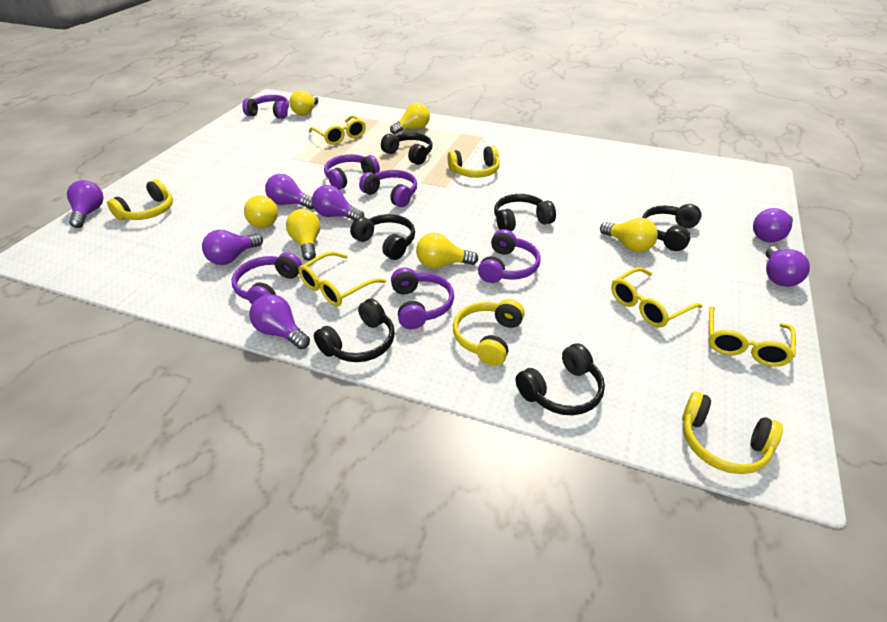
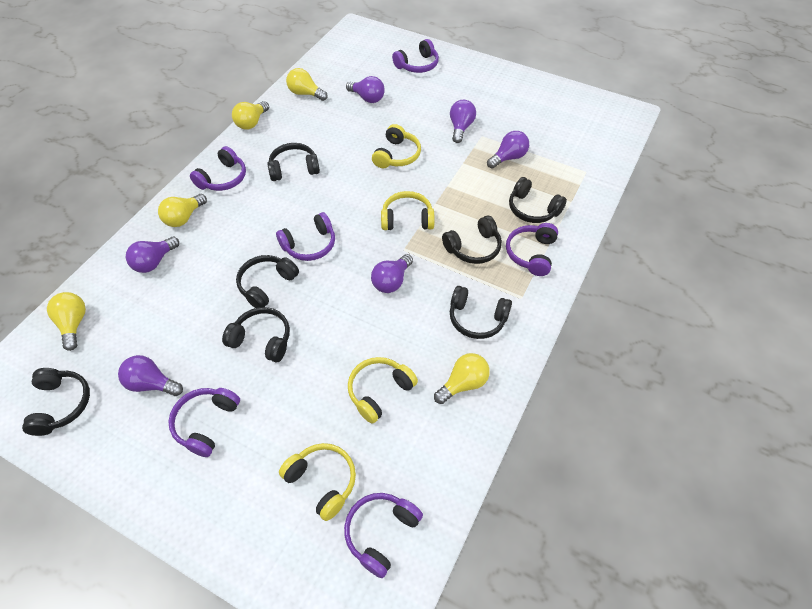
black headphones: [314,298,395,362] [350,214,415,260] [381,133,433,165] [494,194,556,231] [515,343,605,415] [642,204,702,251] = 6 -> [22,368,90,436] [222,307,290,362] [236,255,299,308] [268,143,320,181] [442,216,502,264] [450,286,512,339] [509,177,567,223] = 7
purple light bulb: [67,180,104,228] [202,230,263,265] [249,294,310,349] [265,174,314,209] [312,185,364,221] [753,208,793,242] [766,246,810,287] = 7 -> [118,355,183,396] [126,237,179,273] [346,76,385,103] [371,254,413,293] [450,100,476,143] [487,131,529,169] = 6
yellow glasses: [298,252,386,306] [309,115,366,145] [611,267,702,327] [708,306,796,367] = 4 -> none = 0
yellow light bulb: [244,195,278,228] [286,209,320,261] [289,90,319,115] [390,103,430,134] [416,233,478,268] [600,218,658,253] = 6 -> [47,292,86,351] [158,194,207,227] [232,101,269,129] [286,68,328,101] [434,353,490,404] = 5

